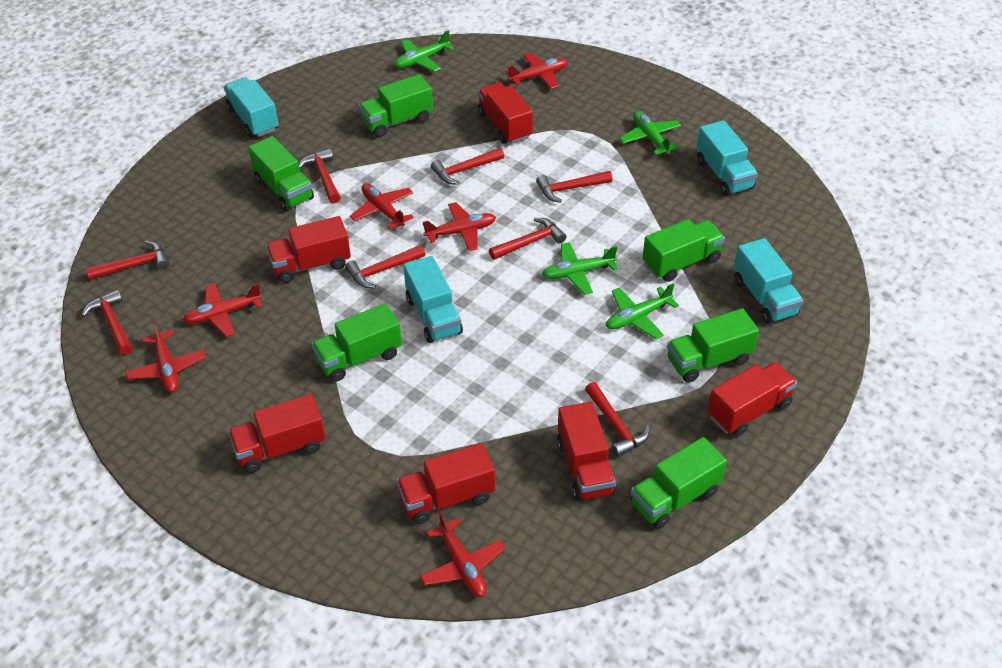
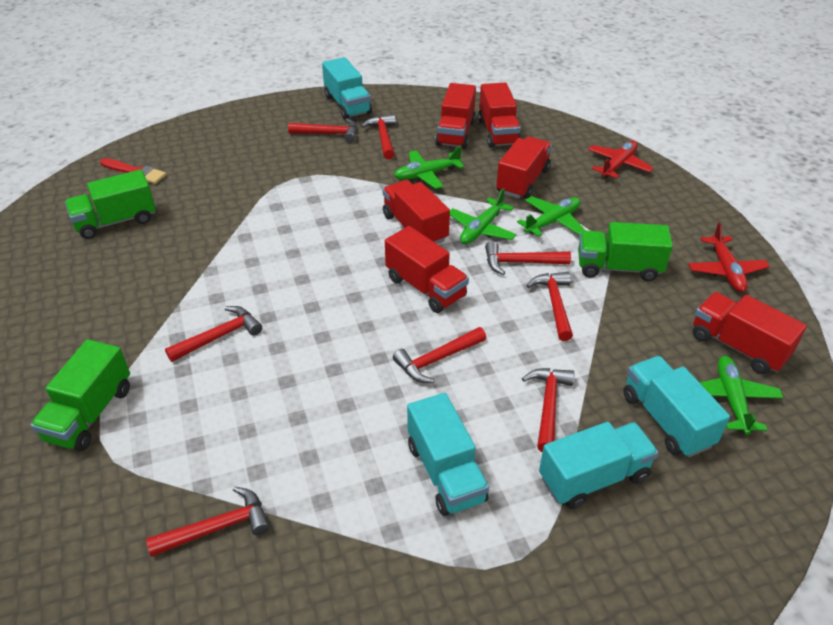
green truck: [248,136,314,211] [312,303,402,382] [359,74,433,137] [631,437,727,529] [642,219,725,282] [667,308,759,383] = 6 -> [30,339,130,451] [65,169,156,239] [578,222,673,281] = 3
red brush: none = 0 -> [100,158,167,184] = 1
red plane: [125,321,206,392] [183,283,263,337] [350,183,414,229] [420,512,506,597] [423,202,496,251] [505,53,568,89] = 6 -> [588,141,653,178] [688,222,770,292] = 2

